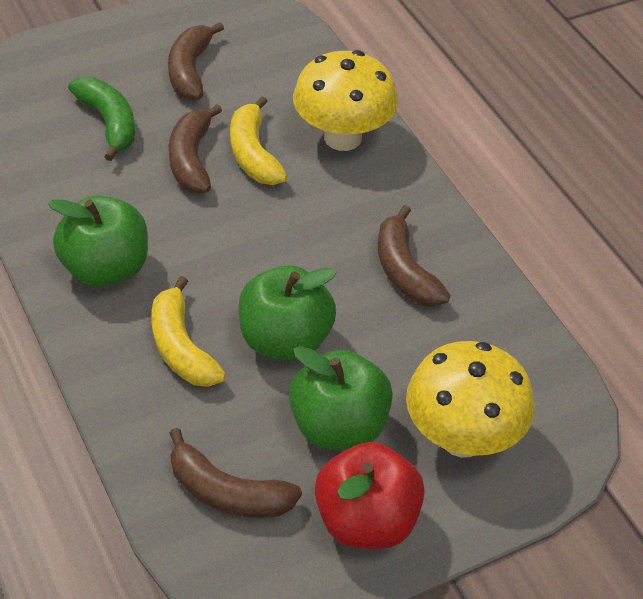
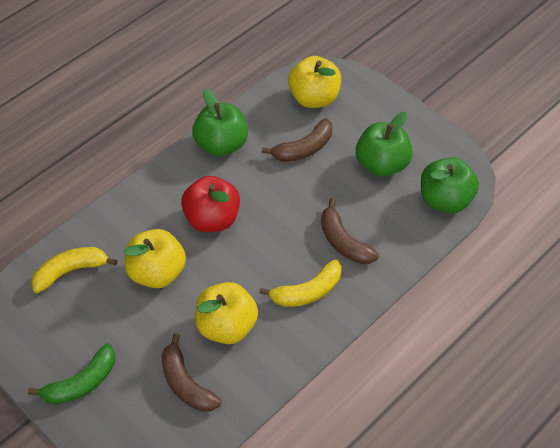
brown banana: [168,22,224,100] [169,104,222,194] [170,428,302,518] [378,205,450,307] = 4 -> [161,333,221,412] [262,118,332,162] [321,198,379,264] = 3
yellow apple: none = 0 -> [124,229,186,288] [195,282,258,344] [288,56,341,108] = 3
yellow mushroom: [293,50,398,151] [406,341,535,458] = 2 -> none = 0

